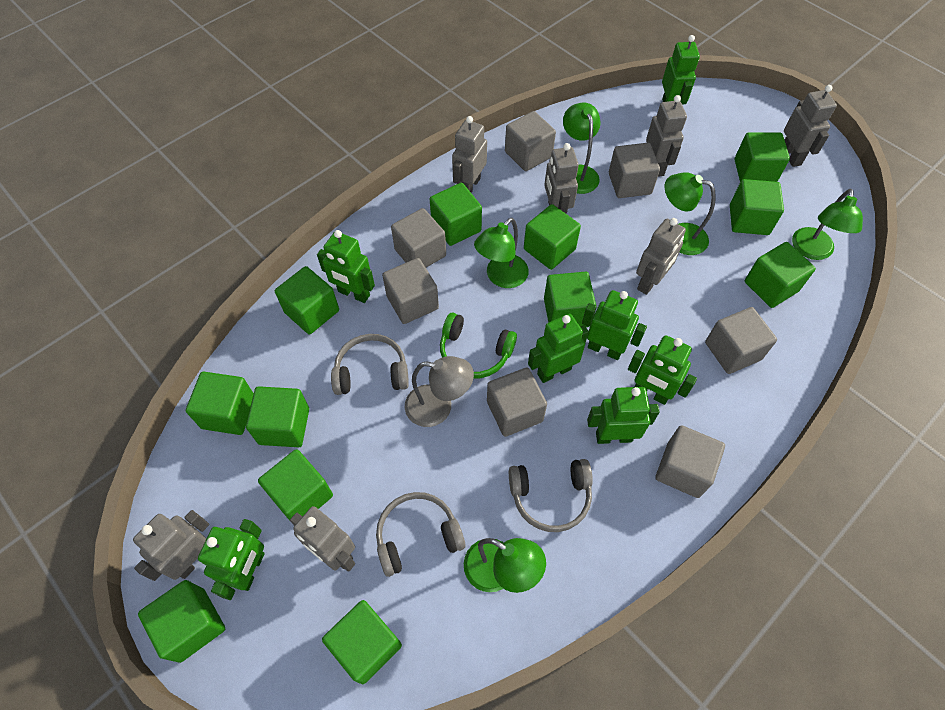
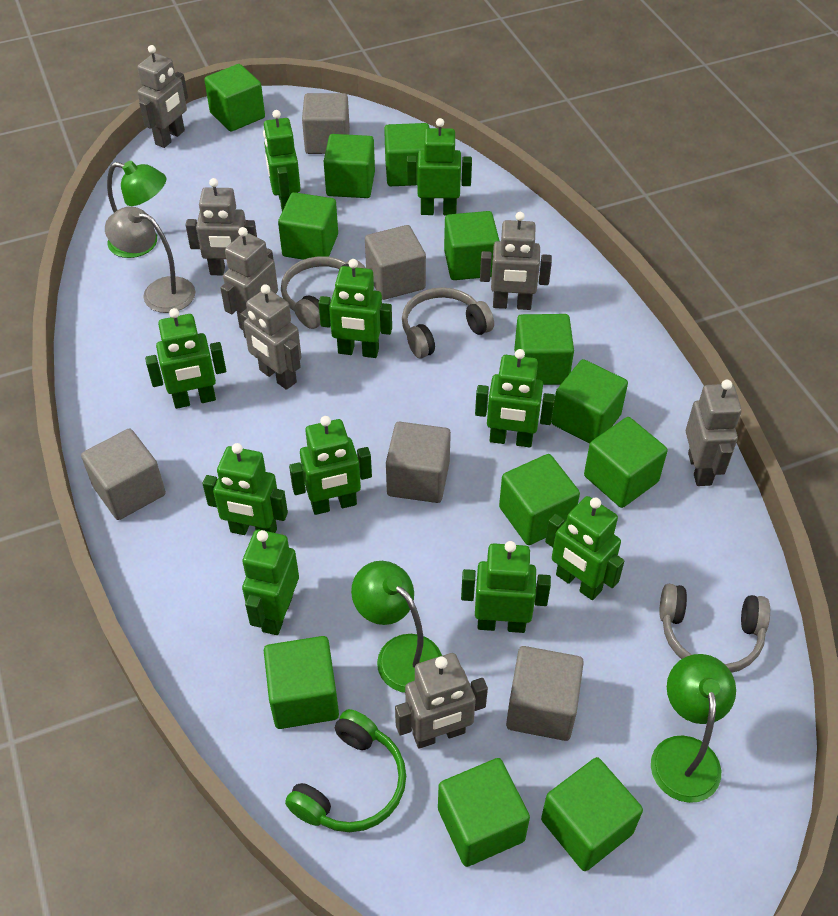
green lamp: [464,538,546,593] [474,218,529,288] [563,103,601,194] [665,172,716,255] [792,189,863,260] = 5 -> [107,161,166,258] [351,561,442,693] [651,654,736,803] = 3
green robot: [198,519,265,600] [317,230,375,303] [528,314,589,383] [582,290,647,360] [587,387,660,444] [628,335,697,405] [662,35,700,104] = 7 -> [145,308,226,409] [202,443,288,535] [242,530,299,635] [263,110,301,211] [289,416,372,515] [318,259,392,358] [407,118,472,215] [461,541,551,633] [475,349,555,447] [545,496,624,600] = 10
grey cube: [382,258,439,324] [391,208,446,267] [487,367,547,437] [505,111,556,171] [609,143,660,198] [655,425,725,498] [705,307,777,374] = 7 -> [81,428,166,520] [302,93,350,154] [365,225,426,300] [386,422,451,503] [506,646,584,741] = 5

